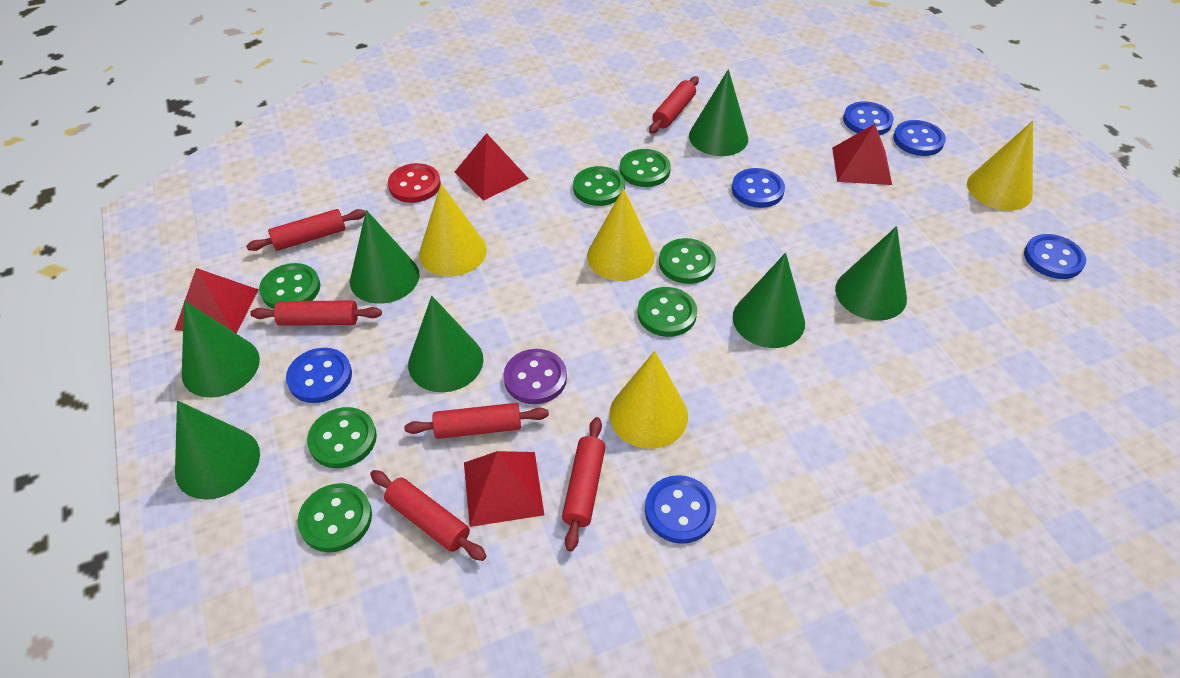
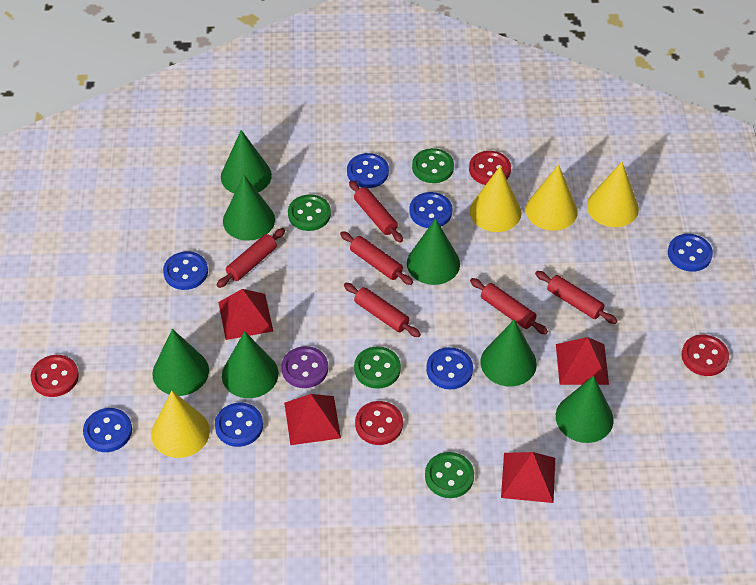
blue button: [286,348,352,403] [645,475,716,544] [732,168,785,208] [843,101,894,135] [893,120,946,156] [1024,234,1086,279] = 6 -> [83,408,132,452] [163,251,208,290] [215,403,263,447] [347,153,389,188] [409,192,452,228] [426,347,473,390] [668,234,713,272] = 7
green button: [259,263,320,309] [297,483,372,552] [307,407,377,468] [573,166,625,206] [620,149,671,187] [638,287,697,337] [659,238,716,284] = 7 -> [288,194,331,231] [354,346,401,389] [412,148,454,183] [425,452,474,498] = 4
red button: [388,163,441,203] = 1 -> [31,355,79,397] [355,401,403,445] [469,151,511,185] [681,335,729,376] = 4

